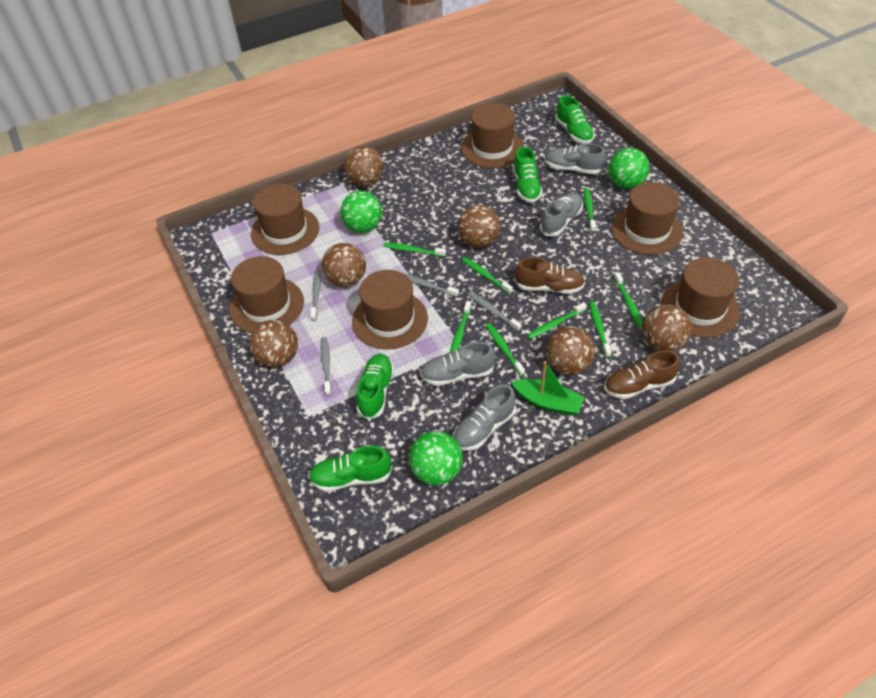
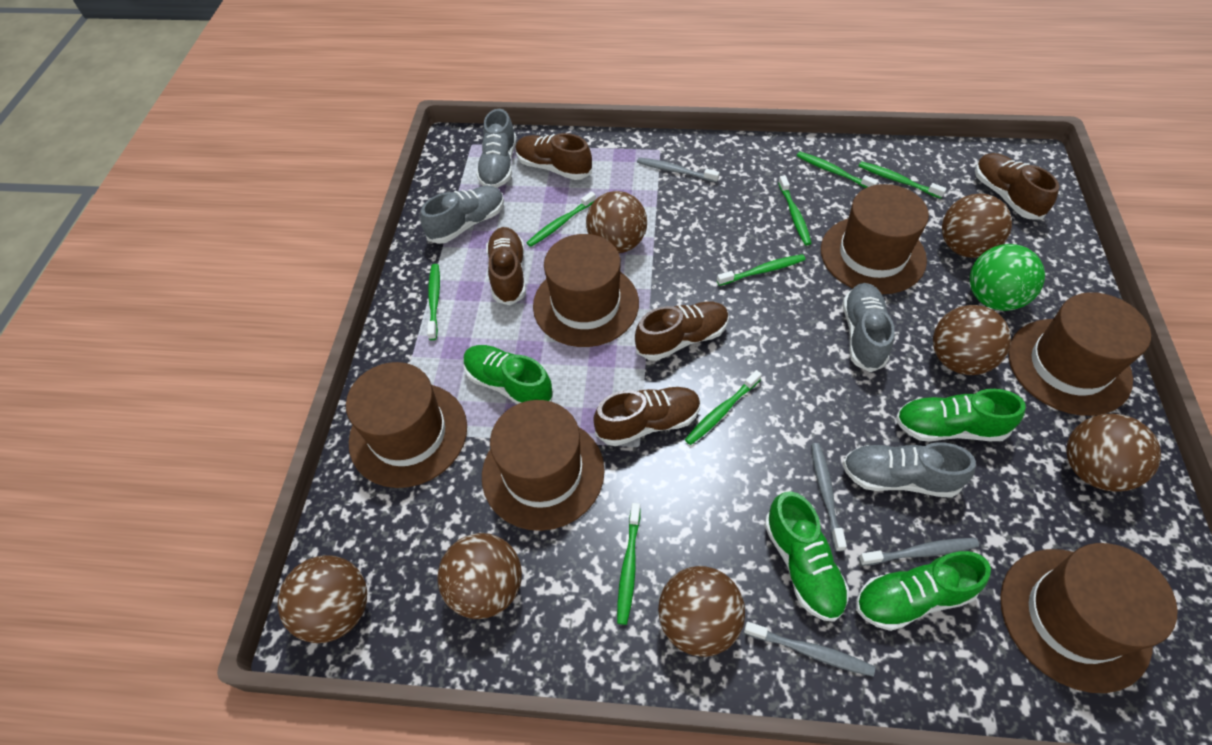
brown ball: [249,320,298,367] [322,243,366,287] [344,146,384,186] [458,205,501,248] [546,326,595,375] [642,304,692,351] = 6 -> [278,555,367,643] [438,533,522,619] [586,191,647,253] [658,566,745,657] [933,305,1011,375] [942,194,1012,258] [1067,414,1161,492] = 7
brown shoe: [515,257,585,294] [604,350,680,399] = 2 -> [486,227,526,306] [515,133,592,180] [593,387,701,446] [635,301,729,361] [975,153,1059,219] = 5
green ball: [340,191,382,233] [409,431,463,485] [608,148,650,189] = 3 -> [970,244,1045,311] = 1
green boat: [512,361,585,415] = 1 -> none = 0

